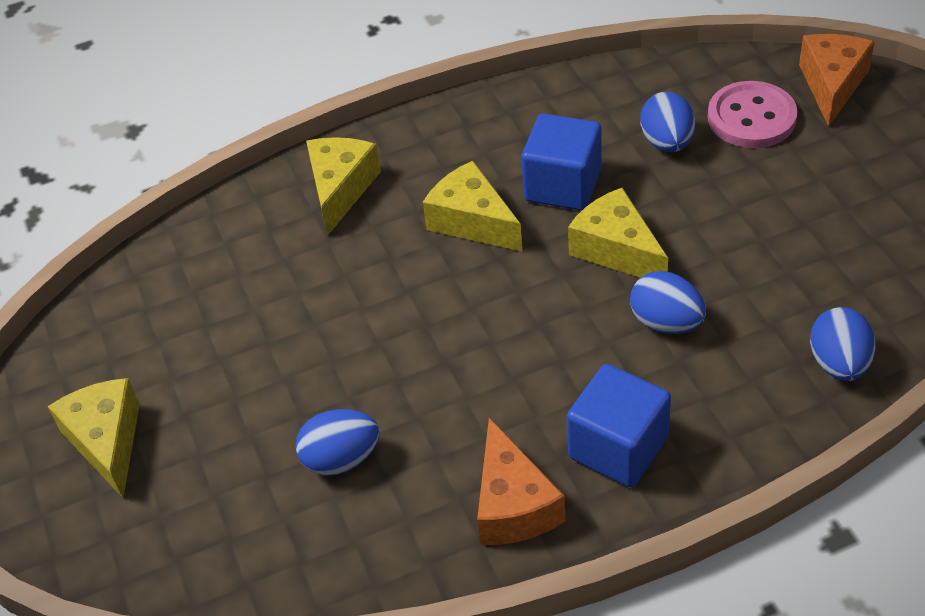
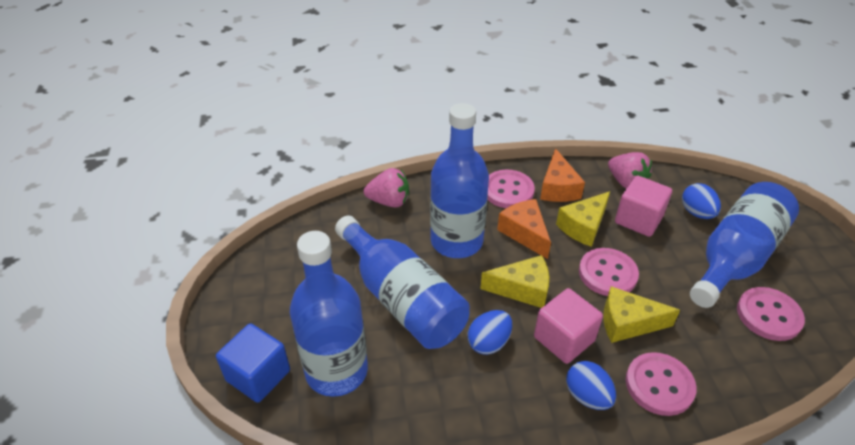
blue bottle: none = 0 -> [290,231,368,397] [335,215,470,349] [430,103,489,258] [690,182,799,308] = 4
blue cube: [522,114,602,211] [567,364,671,487] = 2 -> [216,323,290,403] = 1
blue egg: [295,409,379,476] [630,271,706,334] [641,92,695,152] [810,307,876,381] = 4 -> [468,310,512,355] [566,361,616,410] [682,183,721,219] = 3
pink button: [708,81,798,148] = 1 -> [488,170,535,208] [579,248,639,296] [626,352,697,416] [737,287,805,341] = 4
pink cube: none = 0 -> [534,288,603,364] [615,175,672,237] = 2
pink strawberry: none = 0 -> [364,168,409,207] [608,152,652,189] = 2
yellow cheese: [47,378,140,498] [306,137,381,236] [423,161,523,252] [568,188,668,278] = 4 -> [480,255,549,308] [556,191,610,247] [603,286,680,343] = 3

